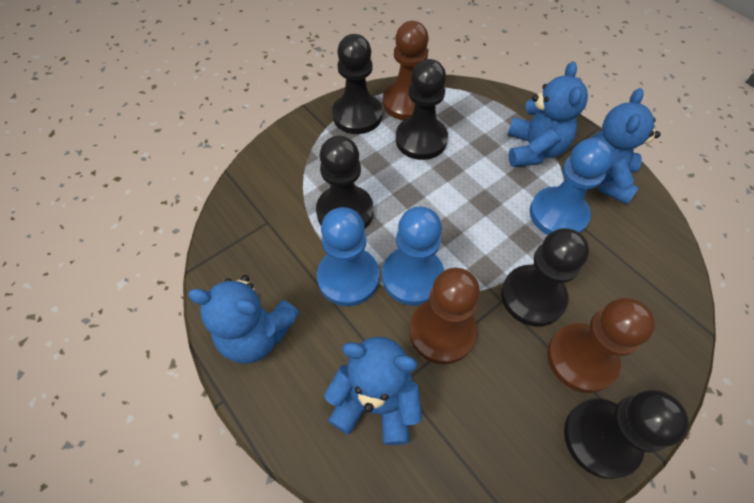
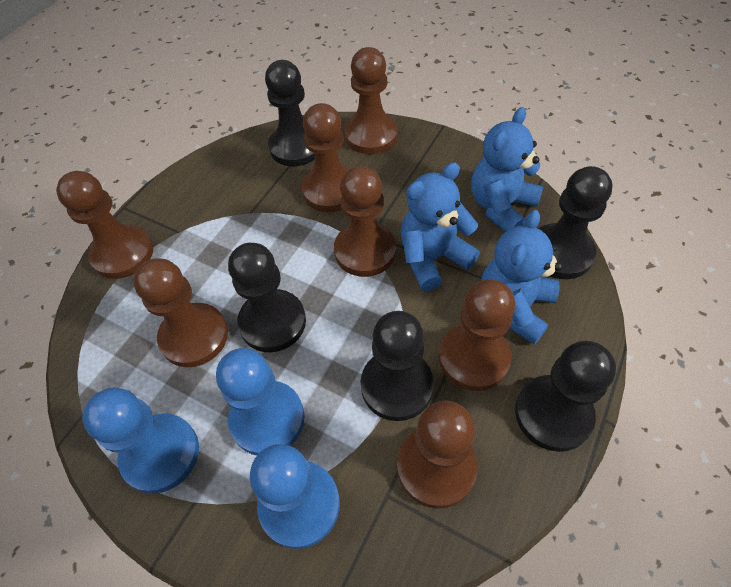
blue teddy bear: [188,275,299,364] [324,337,422,445] [507,61,588,167] [591,88,661,204] = 4 -> [400,162,480,291] [471,107,543,232] [481,210,562,345] = 3
brown pawn: [383,21,429,120] [409,268,480,364] [547,298,655,393] = 3 -> [56,171,153,279] [134,259,228,367] [301,103,350,212] [334,166,396,277] [344,47,398,154] [397,401,477,509] [439,279,515,391] = 7

